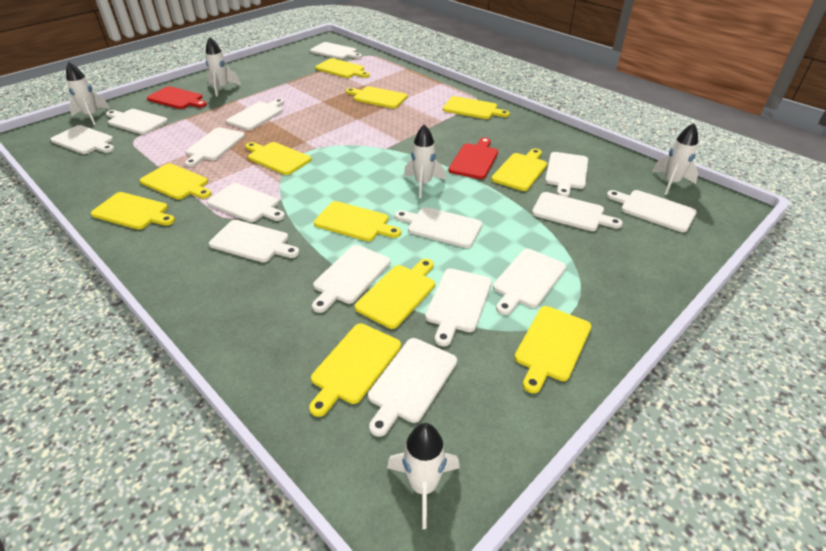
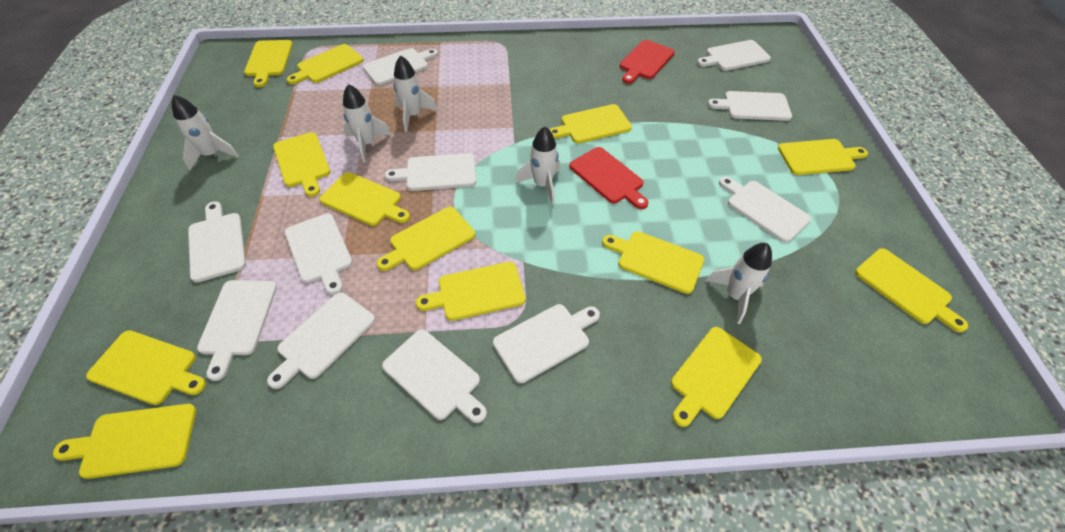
white cutting board: [50,125,115,154] [106,109,168,135] [185,128,245,167] [207,183,285,222] [209,220,300,262] [226,98,284,131] [310,42,362,59] [312,245,390,313] [368,338,457,437] [395,207,483,248] [425,268,492,347] [493,249,566,315] [532,192,623,231] [545,152,588,197] [607,190,697,232] = 15 -> [188,201,246,283] [197,280,277,381] [267,292,375,389] [284,213,353,295] [363,48,438,86] [382,329,487,423] [385,153,476,191] [493,304,600,383] [697,40,771,71] [708,91,792,121] [719,177,811,243] = 11
yellow cutting board: [91,192,175,230] [140,163,211,200] [245,142,311,175] [309,323,401,417] [314,201,401,241] [315,58,370,78] [346,86,407,109] [355,259,435,329] [443,96,510,119] [491,149,547,191] [514,306,591,393] = 11 -> [53,404,196,479] [86,330,206,405] [244,40,293,87] [273,132,330,197] [287,44,364,84] [319,172,410,226] [377,207,475,271] [416,262,525,321] [549,104,632,143] [602,231,704,294] [671,327,762,427] [778,139,868,175] [855,248,968,332] = 13

